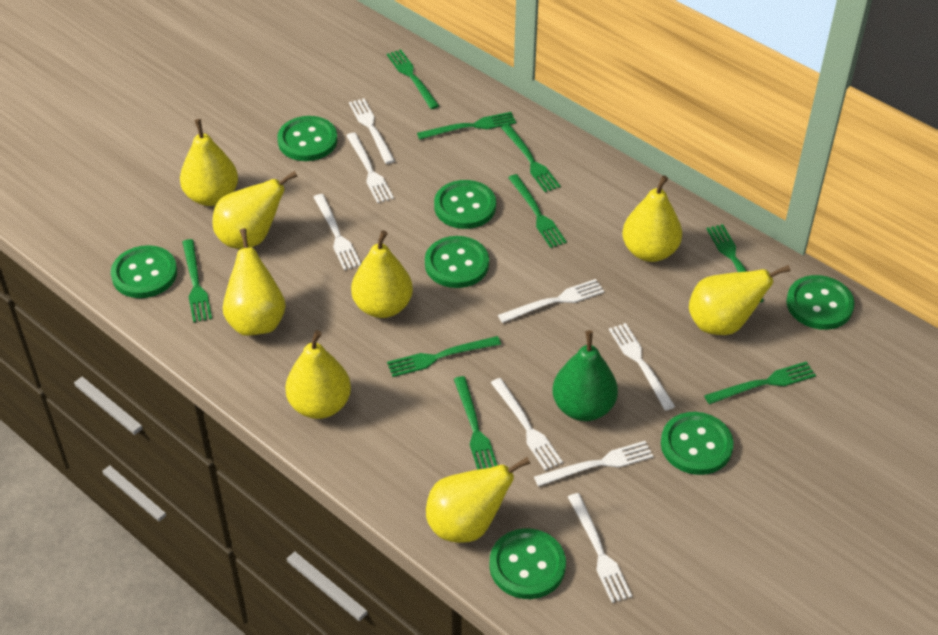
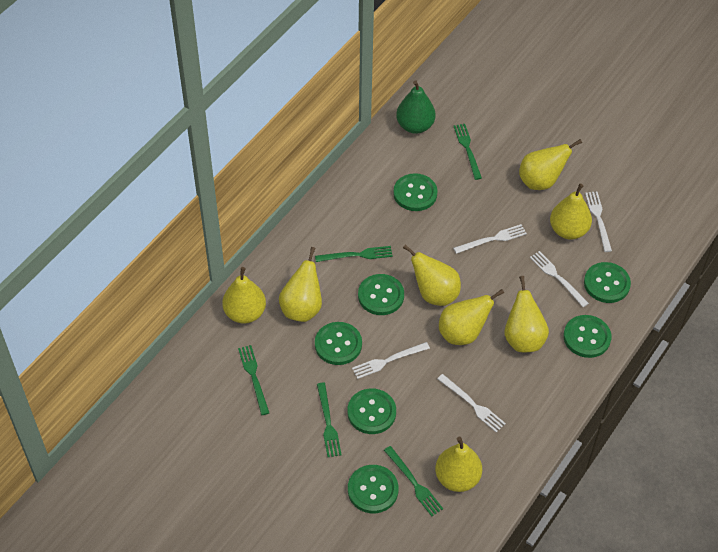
green fork: [182,239,212,323] [387,49,439,109] [387,336,501,377] [417,112,516,140] [454,376,498,470] [501,124,560,192] [508,174,567,248] [704,361,816,404] [706,224,764,302] = 9 -> [238,345,269,415] [315,246,393,262] [317,383,342,457] [384,446,443,517] [454,124,482,180] = 5
white fork: [313,194,361,270] [346,133,394,203] [349,98,395,164] [491,378,563,470] [498,279,604,323] [534,441,653,487] [568,493,632,603] [609,323,675,411] = 8 -> [352,342,430,379] [437,374,506,433] [453,224,527,254] [530,251,589,307] [585,192,612,252] = 5

